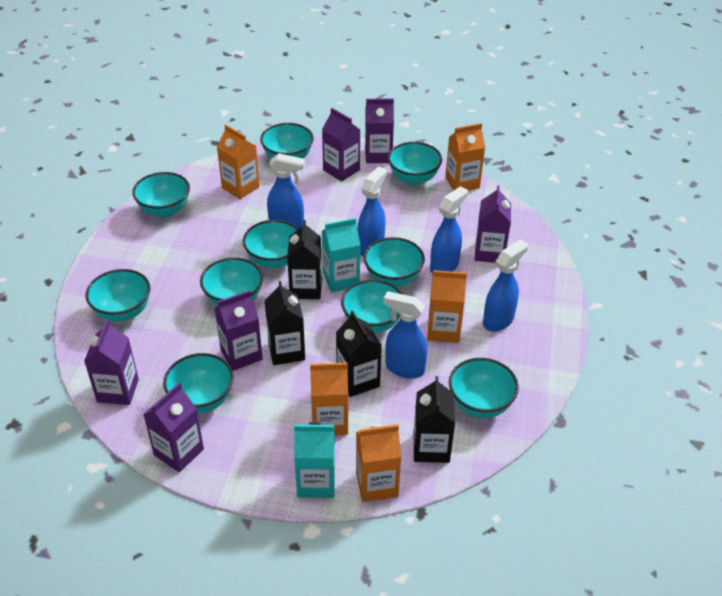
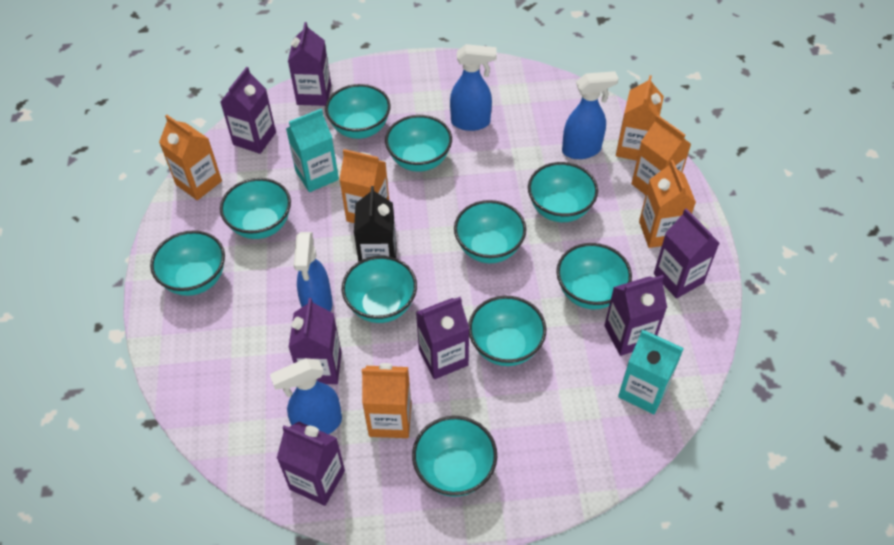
black carton: [264,281,305,365] [287,220,322,299] [336,310,382,397] [413,376,455,463] = 4 -> [354,186,397,262] = 1
blue spray bottle: [267,153,305,229] [357,166,387,256] [383,291,427,378] [430,186,468,274] [483,240,528,332] = 5 -> [270,358,342,434] [294,232,332,312] [450,44,497,131] [562,71,619,159] = 4
orange carton: [217,125,260,199] [310,362,348,435] [356,424,401,502] [427,270,467,343] [445,123,485,191] = 5 -> [159,115,222,200] [339,149,389,223] [362,363,411,438] [616,75,664,161] [631,115,691,195] [639,160,696,248] = 6
purple carton: [84,320,139,405] [143,383,204,472] [215,290,263,371] [322,108,360,182] [365,98,394,163] [475,185,511,263] = 6 -> [220,67,276,154] [276,422,345,506] [288,22,331,106] [288,298,342,384] [416,297,470,379] [604,275,667,356] [654,209,720,299] = 7

